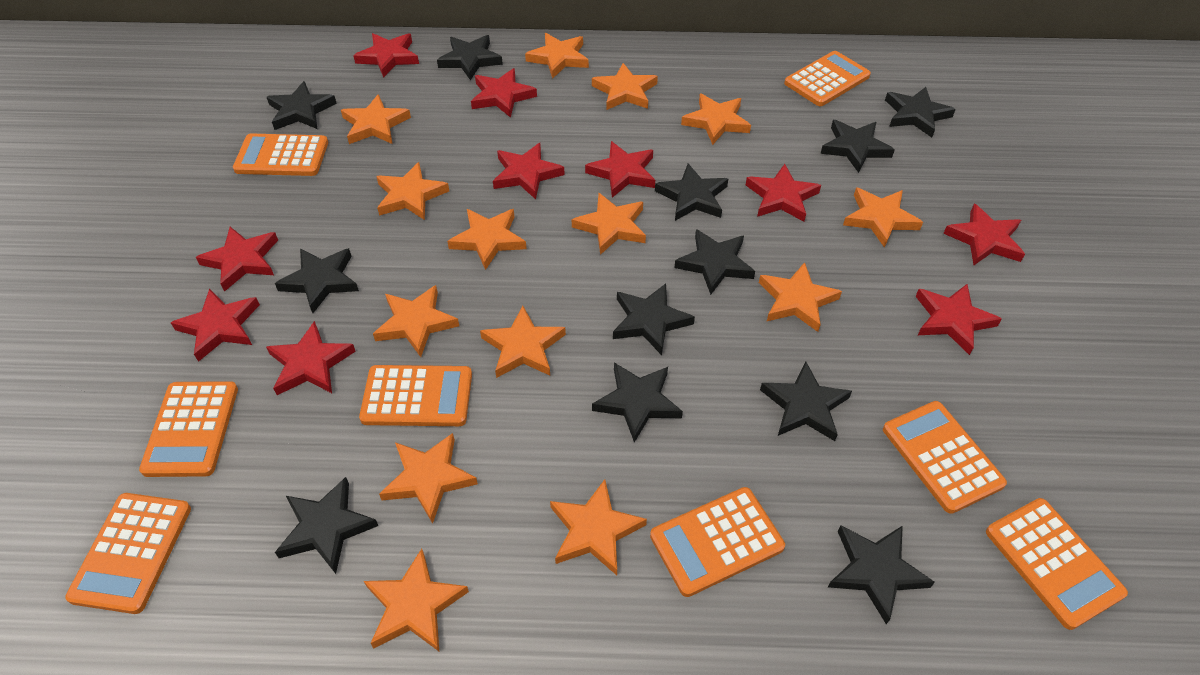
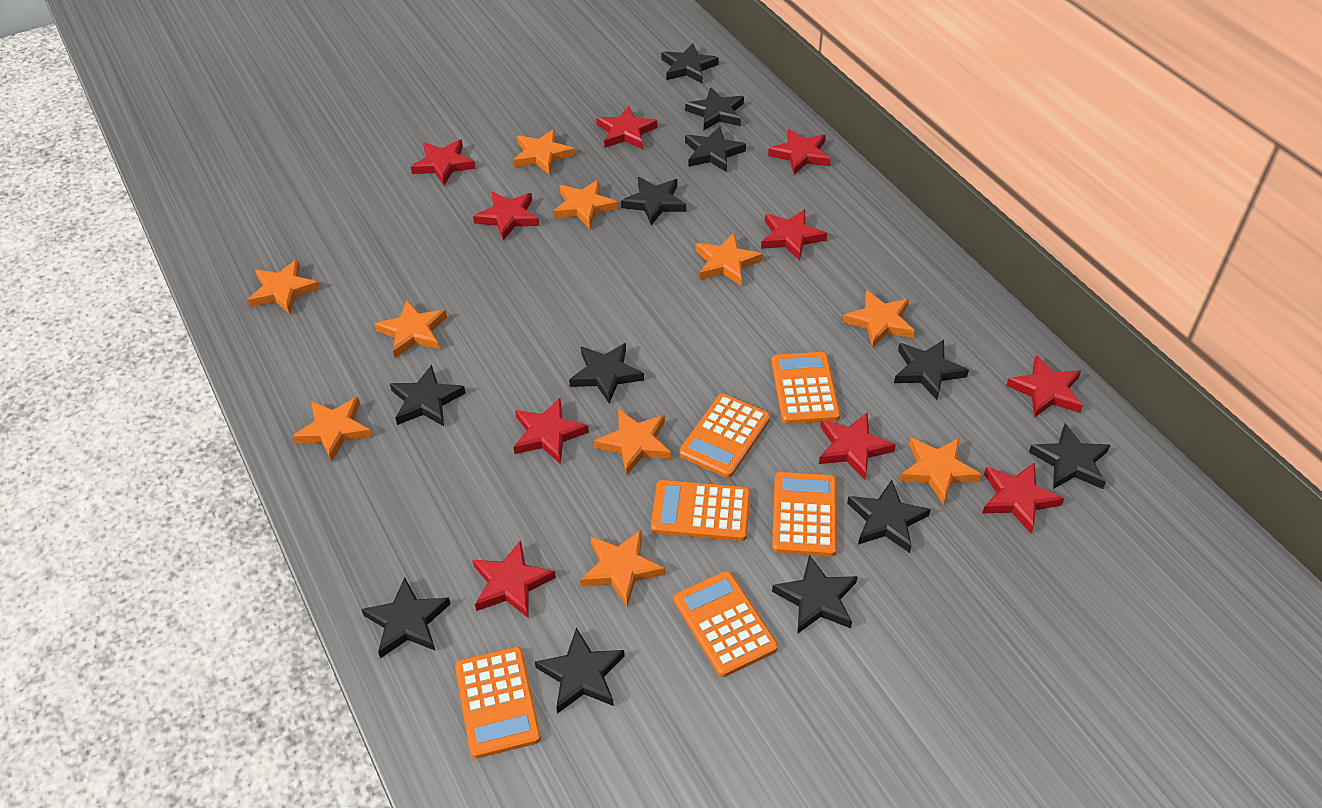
orange calculator: [65,493,191,614] [139,381,238,477] [233,133,328,176] [359,365,472,426] [650,487,785,597] [784,51,871,106] [883,401,1007,514] [986,498,1128,630] = 8 -> [455,647,541,759] [651,480,751,541] [674,571,778,677] [679,393,770,478] [771,352,840,424] [772,472,837,557] = 6
orange star: [341,94,411,144] [364,549,469,651] [373,285,459,357] [376,162,449,220] [379,433,478,523] [447,209,527,270] [480,306,566,378] [525,33,589,79] [550,479,647,575] [572,193,646,255] [592,63,658,110] [681,94,751,145] [759,262,842,332] [843,187,923,248] = 14 -> [248,259,320,315] [292,397,373,462] [374,300,447,358] [513,129,575,175] [553,180,618,229] [580,530,665,606] [594,409,671,475] [696,233,763,286] [843,290,915,348] [900,438,982,505] = 10

